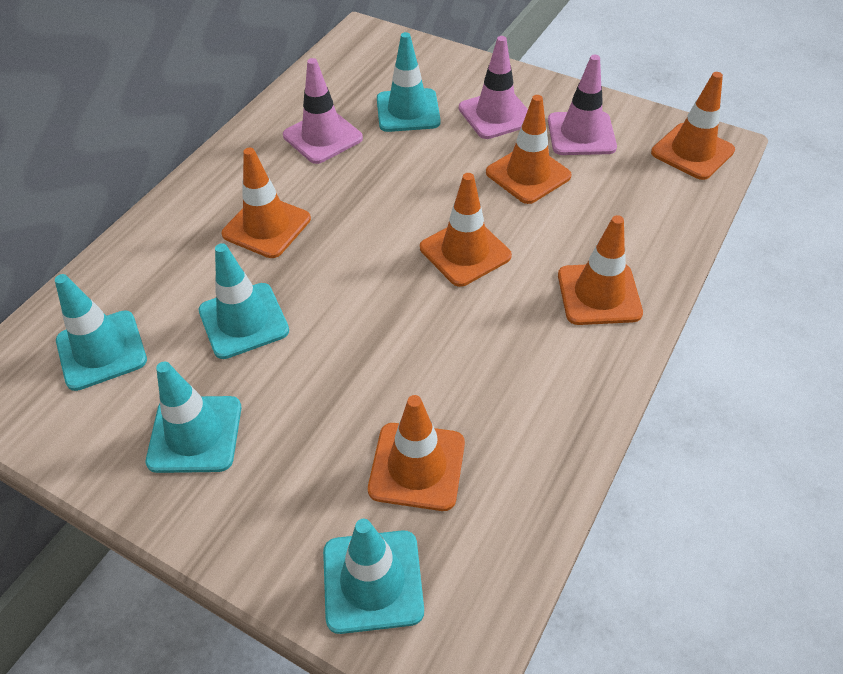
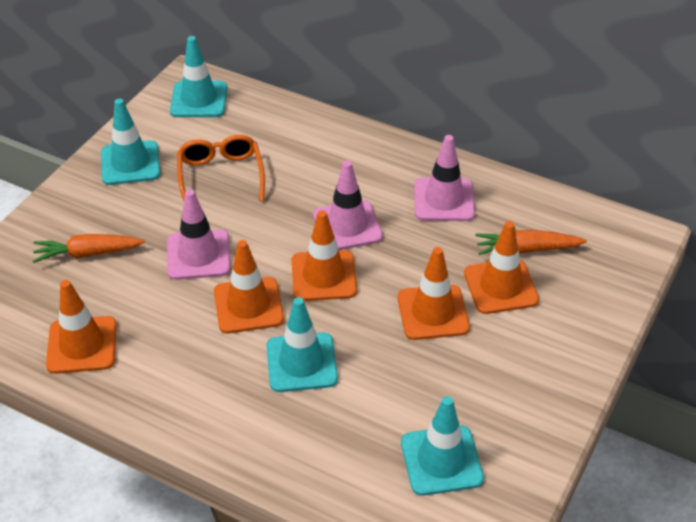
orange carrot: none = 0 -> [33,234,145,263] [475,230,587,255] = 2
orange glasses: none = 0 -> [177,135,265,201] = 1
orange traffic cone: [221,147,311,258] [368,395,465,511] [420,173,512,287] [486,95,572,204] [558,215,643,325] [651,72,735,180] = 6 -> [46,280,117,374] [214,240,284,334] [291,210,357,301] [398,247,470,340] [464,221,539,314] = 5
turquoise traffic cone: [55,274,147,391] [146,361,241,473] [199,243,289,359] [323,519,424,634] [377,32,441,132] = 5 -> [101,99,160,185] [170,36,227,117] [266,297,338,392] [401,396,484,496] = 4

